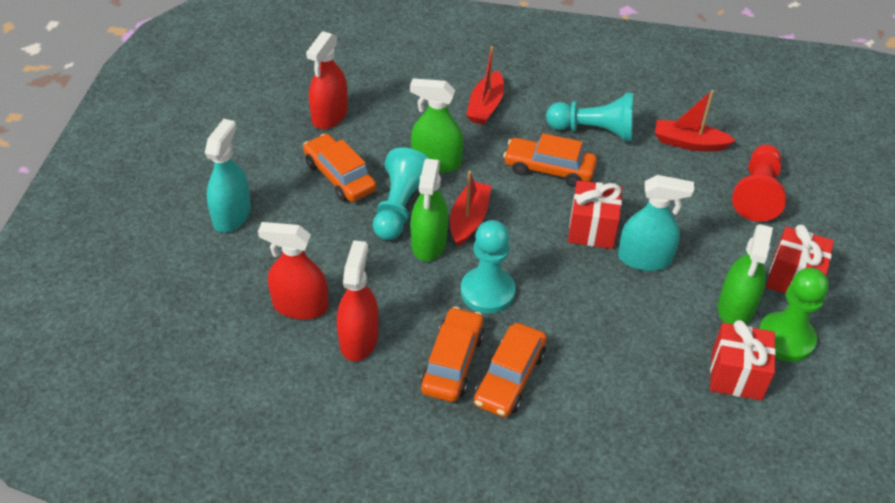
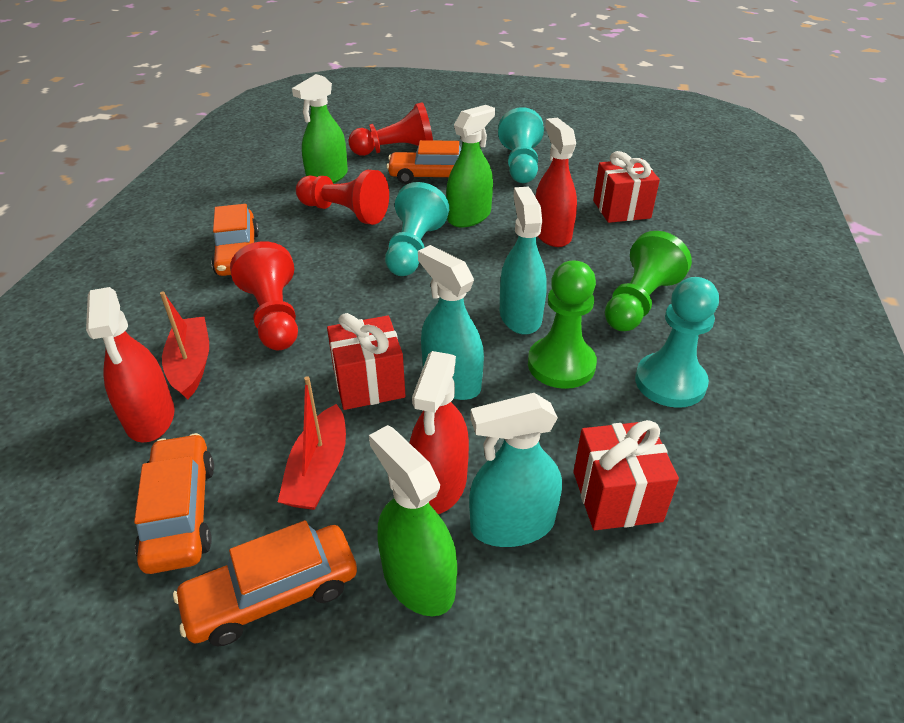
green pawn: [759,268,829,362] = 1 -> [528,261,597,389] [605,231,692,331] = 2
red boat: [450,171,491,247] [466,46,504,125] [655,90,736,151] = 3 -> [160,291,209,400] [278,376,346,510] = 2
red pawn: [732,144,786,222] = 1 -> [230,241,298,350] [296,170,389,225] [348,102,433,156] = 3
turquoise spray bottle: [205,119,251,233] [618,175,694,271] = 2 -> [418,245,484,400] [469,393,562,547] [500,187,547,335] = 3

